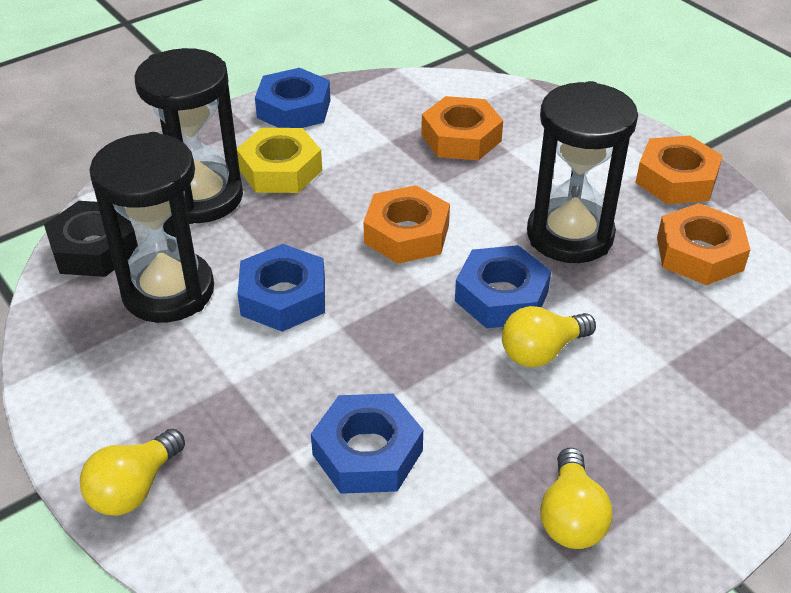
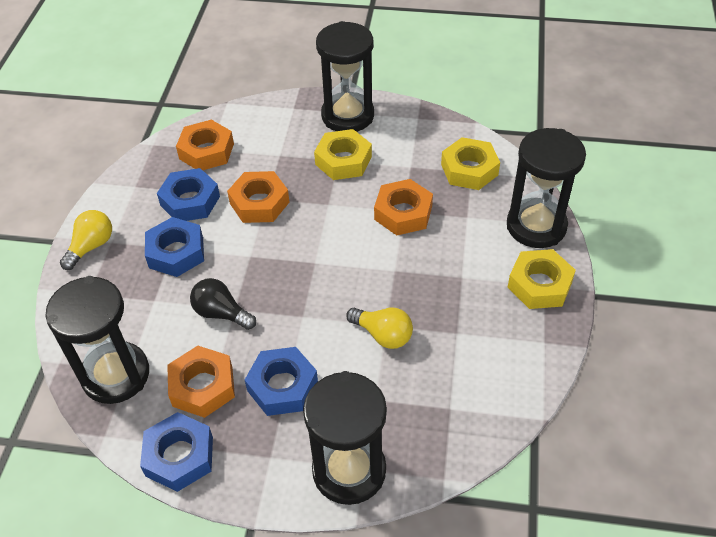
black hourglass: [89,132,214,323] [135,48,243,224] [527,81,638,263] = 3 -> [45,276,149,404] [303,371,387,505] [316,21,374,132] [507,128,586,248] = 4
black light bulb: none = 0 -> [190,278,256,330] = 1
black nut: [44,201,138,277] = 1 -> none = 0
yellow light bulb: [80,429,185,516] [502,306,596,367] [540,448,613,549] = 3 -> [60,210,112,270] [346,308,413,349] = 2
yellow nut: [237,128,322,193] = 1 -> [314,129,372,180] [441,137,500,190] [508,249,576,309] = 3

